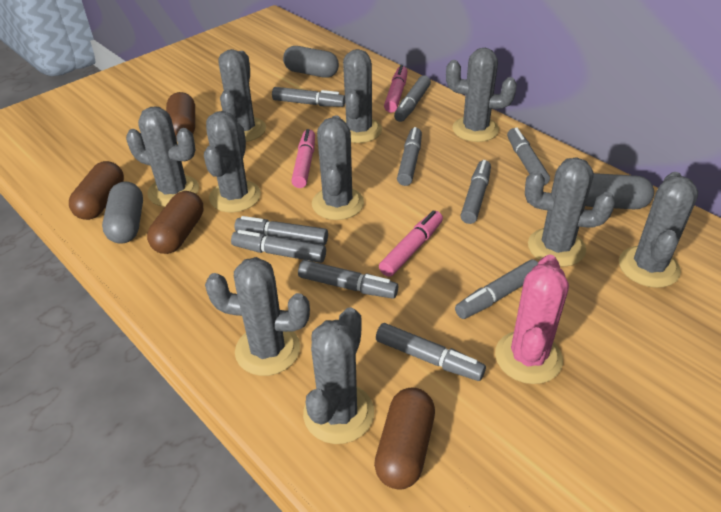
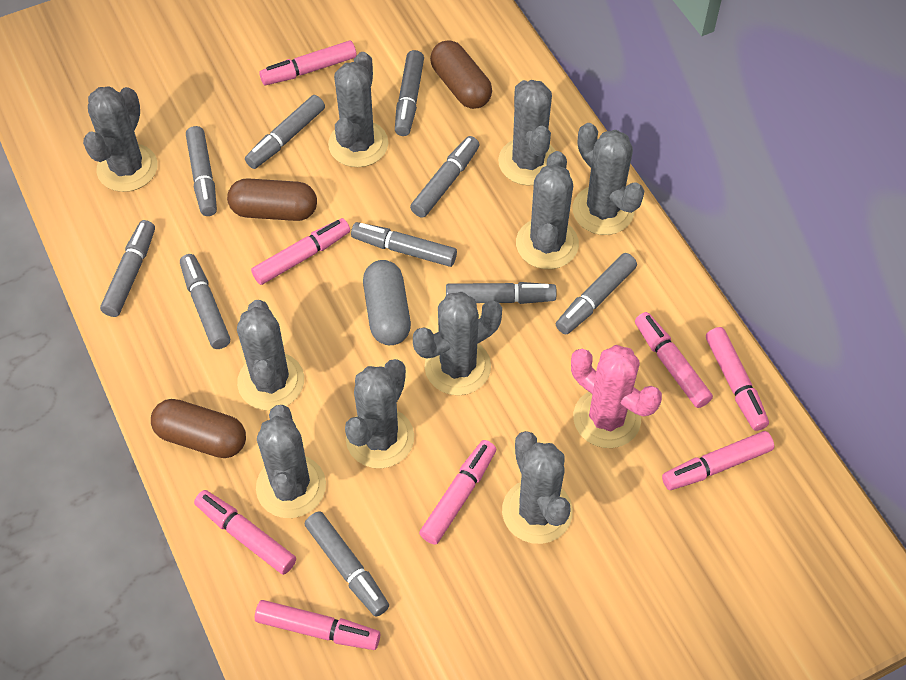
brown capsule: [69,161,124,220] [147,191,204,254] [166,92,195,140] [374,387,435,489] = 4 -> [151,399,246,458] [227,178,317,221] [430,40,492,109] = 3
grey capsule: [102,182,143,243] [283,46,339,78] [585,173,654,209] = 3 -> [363,260,411,345] = 1
pink marker: [291,129,315,188] [379,210,443,277] [384,65,408,113] = 3 -> [194,490,296,575] [251,218,350,285] [255,600,380,650] [259,41,357,85] [419,440,496,545] [635,312,713,408] [662,431,774,490] [706,327,769,431] = 8

